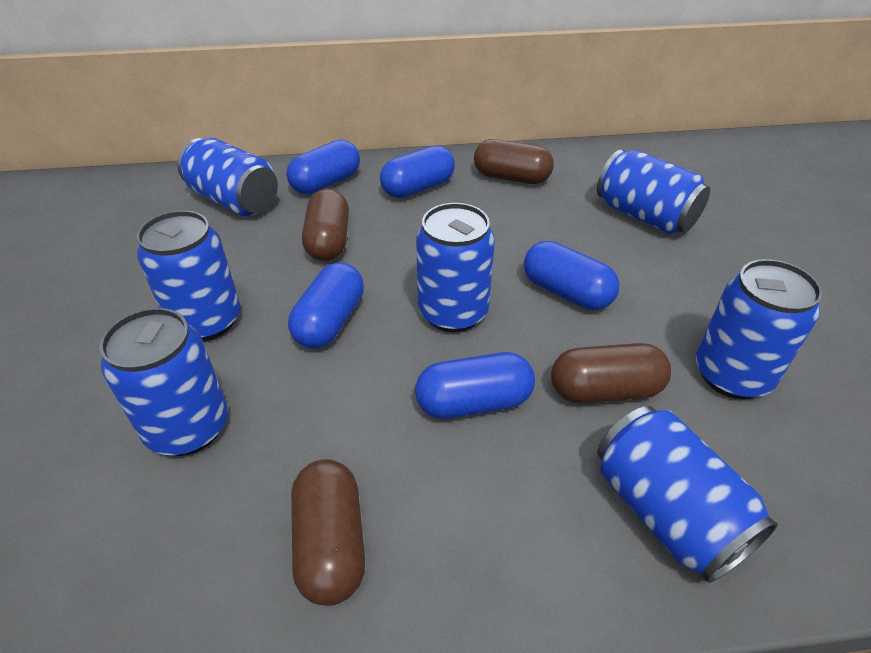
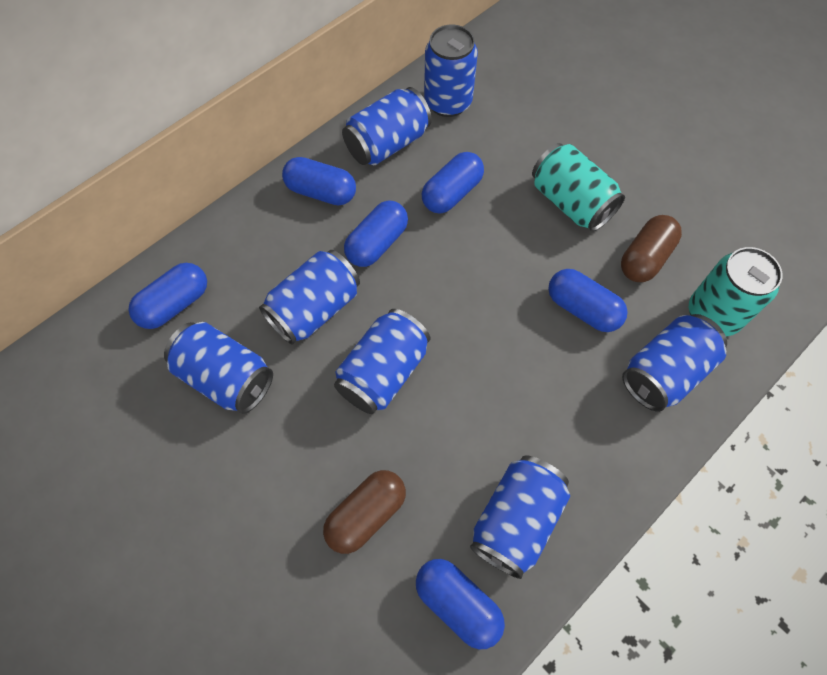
blue capsule: [286,140,360,194] [288,262,364,349] [380,145,455,198] [415,352,535,419] [524,241,619,310] = 5 -> [128,263,207,329] [282,157,356,205] [344,201,408,267] [416,559,505,649] [421,152,484,213] [548,269,628,332] = 6
brown capsule: [291,459,365,606] [302,189,349,261] [474,139,554,184] [551,343,671,404] = 4 -> [323,470,406,554] [621,215,682,282] = 2
turquoise can: none = 0 -> [532,143,625,232] [689,247,783,337] = 2

